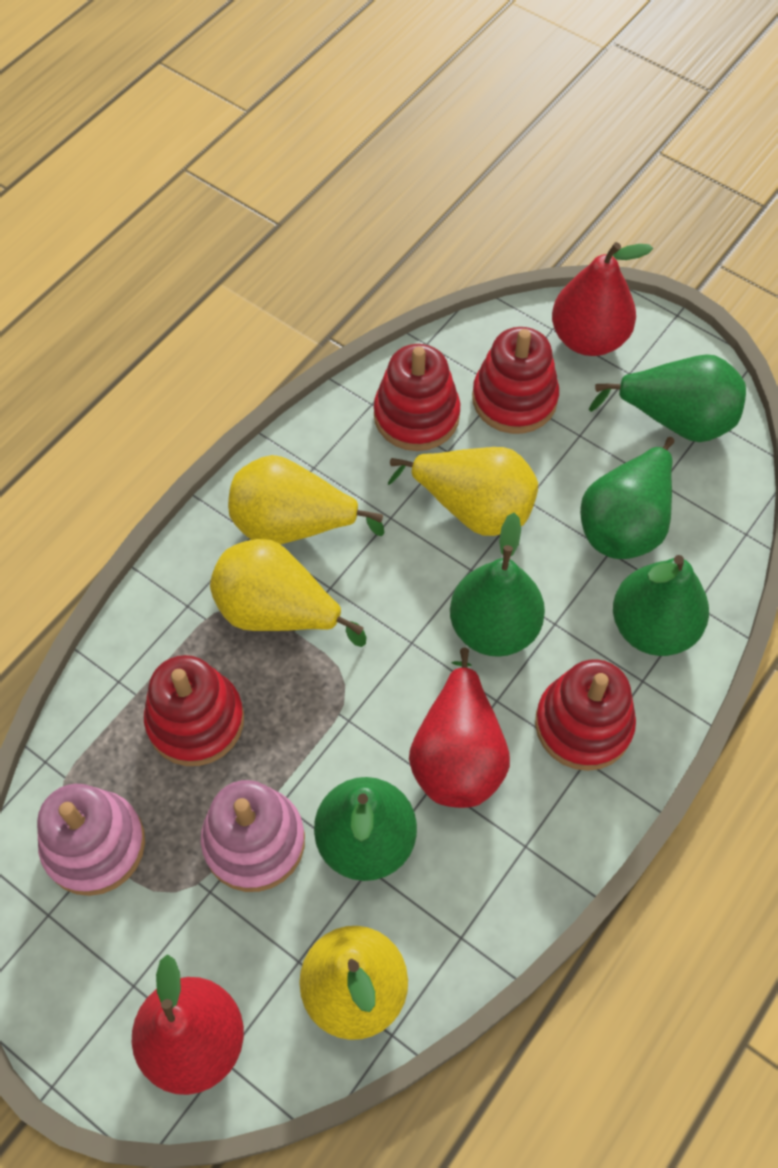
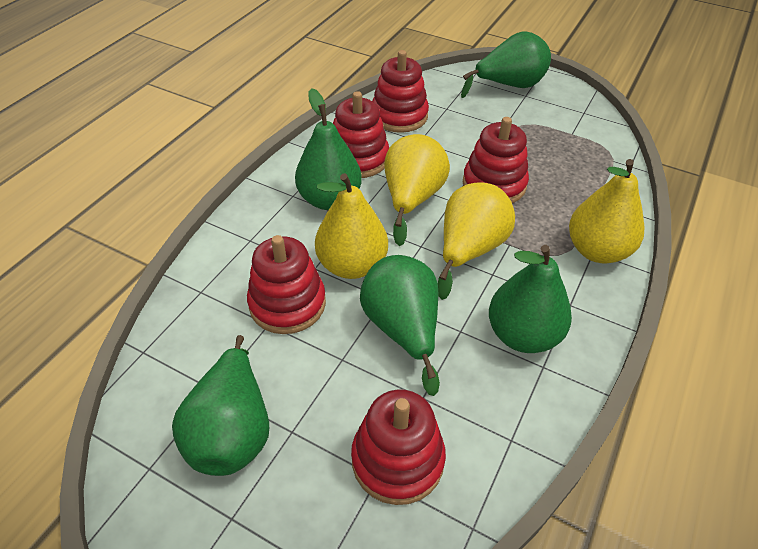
pink stacking toy: [37,784,145,896] [201,780,305,892] = 2 -> none = 0
red pear: [132,954,244,1095] [409,648,510,808] [552,242,653,356] = 3 -> none = 0
red stacking toy: [144,655,244,766] [374,344,460,451] [472,327,559,434] [535,659,636,771] = 4 -> [247,235,326,334] [333,91,389,178] [351,389,446,505] [372,50,429,133] [463,117,529,203] = 5

